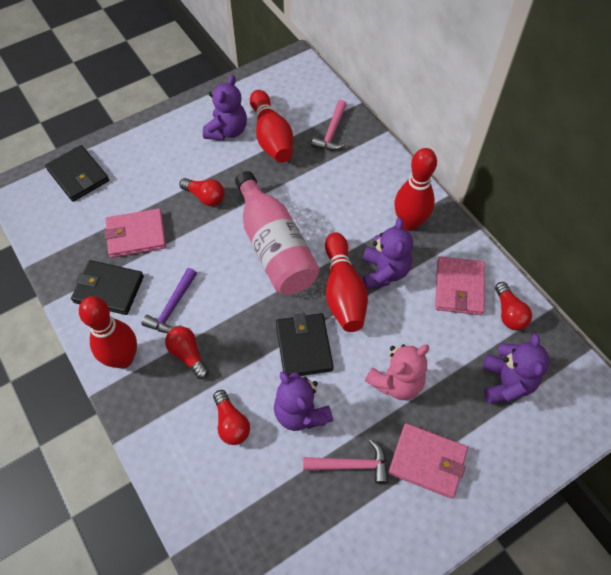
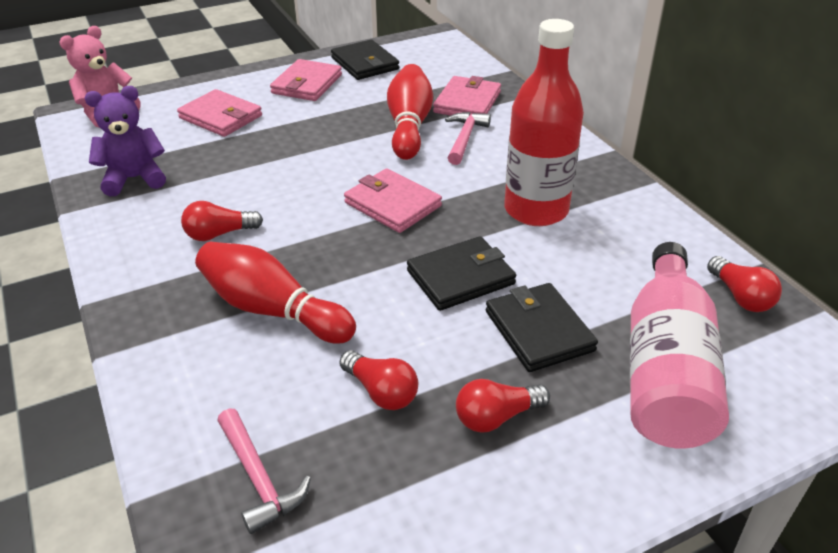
pink wallet: [104,208,166,258] [388,423,468,499] [435,256,485,315] = 3 -> [177,89,262,137] [270,59,342,101] [344,168,442,233] [433,76,501,116] = 4
purple hammer: [142,268,197,333] = 1 -> none = 0
purple teddy bear: [203,75,247,141] [274,371,333,431] [363,218,413,289] [483,333,550,404] = 4 -> [85,86,166,196] = 1
red bottle: none = 0 -> [504,19,584,226] = 1
red bowling pin: [79,296,137,369] [250,90,293,163] [325,232,368,332] [394,148,437,231] = 4 -> [195,242,356,344] [387,64,433,160] = 2

